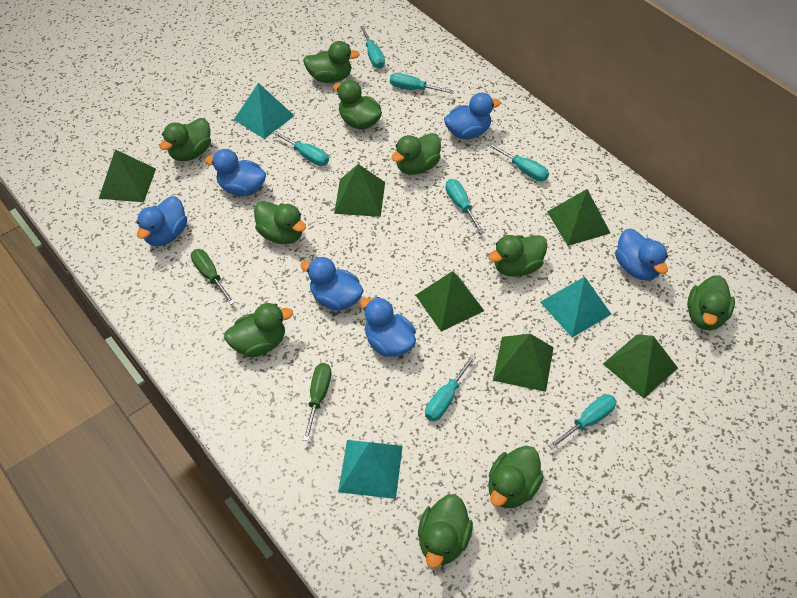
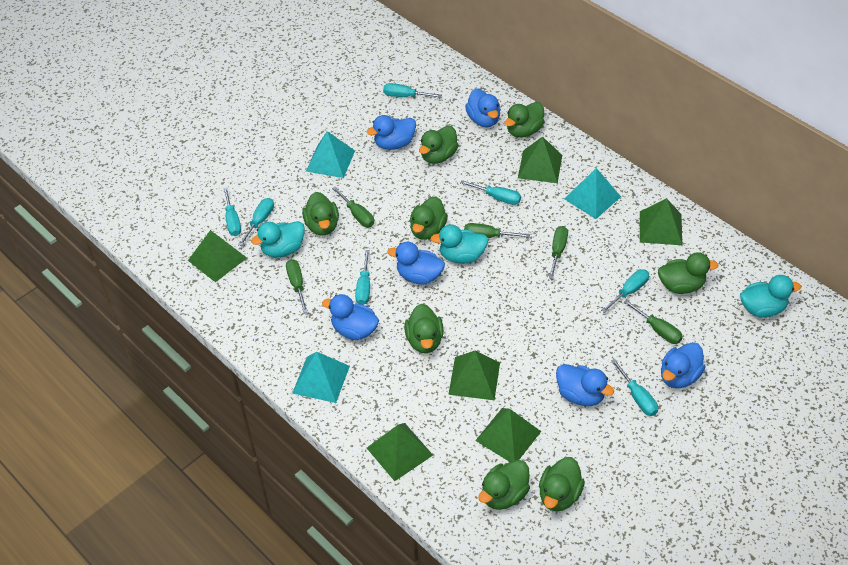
green duck: [159,118,211,161] [224,303,293,357] [254,201,306,244] [303,41,360,83] [333,80,382,130] [391,133,441,175] [418,494,473,568] [488,235,548,277] [488,446,544,508] [687,275,735,331] = 10 -> [302,192,339,235] [404,304,444,353] [410,197,448,240] [419,126,459,164] [478,460,530,510] [504,102,545,138] [539,457,585,512] [658,252,718,294] = 8
green screwdriver: [191,249,235,305] [303,363,331,441] = 2 -> [286,259,308,313] [332,186,374,227] [464,223,530,238] [549,226,568,279] [624,300,683,344] = 5
turquoise duck: none = 0 -> [251,221,305,258] [430,224,488,263] [740,275,801,318] = 3

